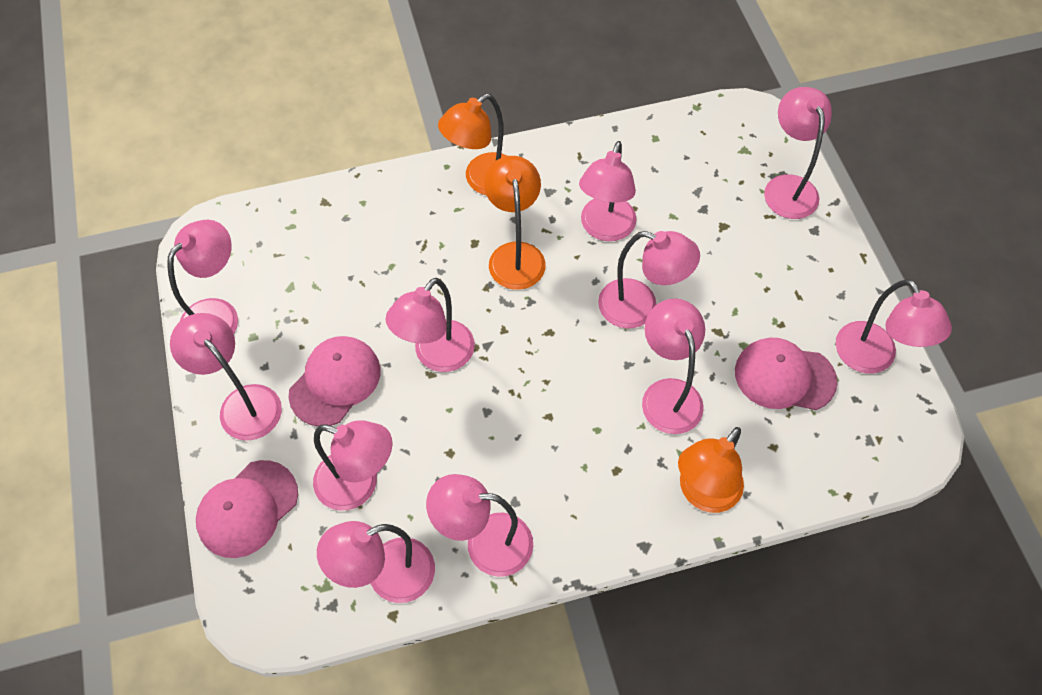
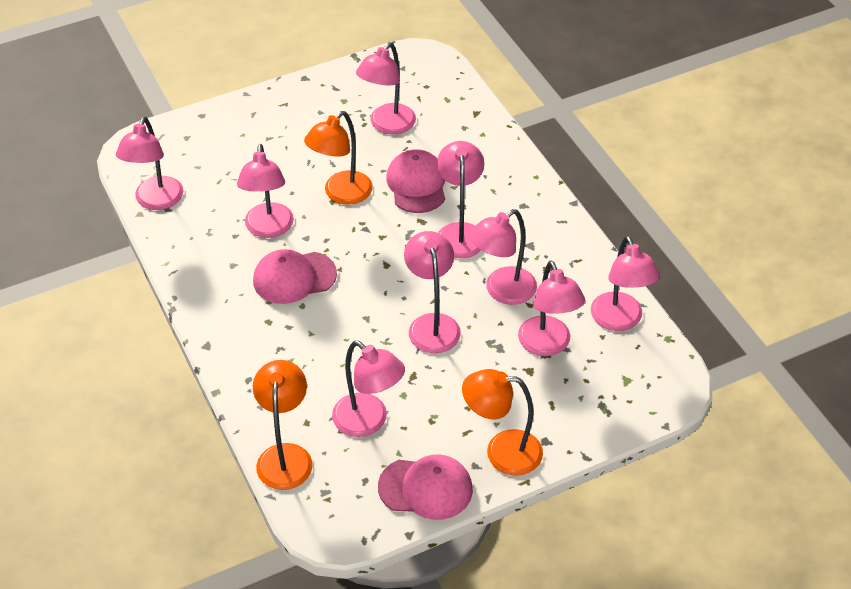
pink lamp: [167,220,238,334] [170,313,282,441] [313,421,393,511] [317,521,435,603] [385,278,475,372] [426,474,533,577] [579,141,637,241] [598,231,700,329] [642,298,705,434] [764,87,832,219] [836,279,952,374] = 11 -> [116,117,184,210] [237,144,294,238] [332,341,405,437] [356,42,416,135] [404,231,461,353] [437,141,484,258] [469,209,537,305] [518,260,585,356] [591,236,660,331] = 9

